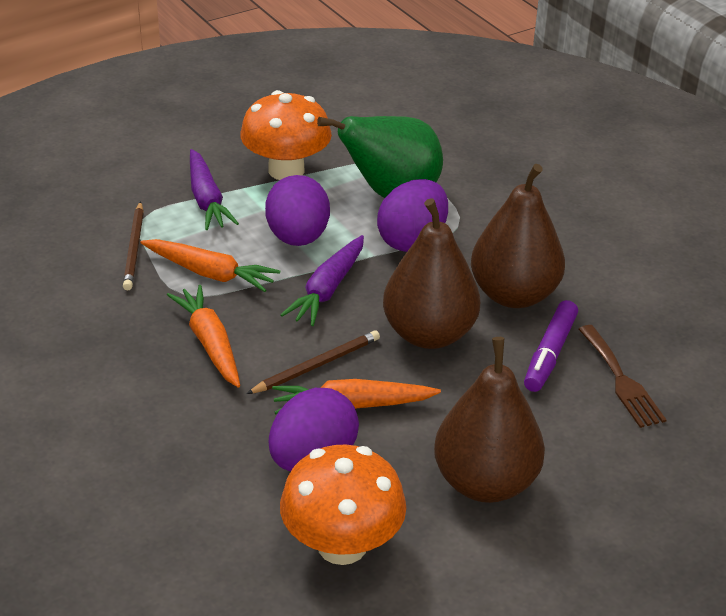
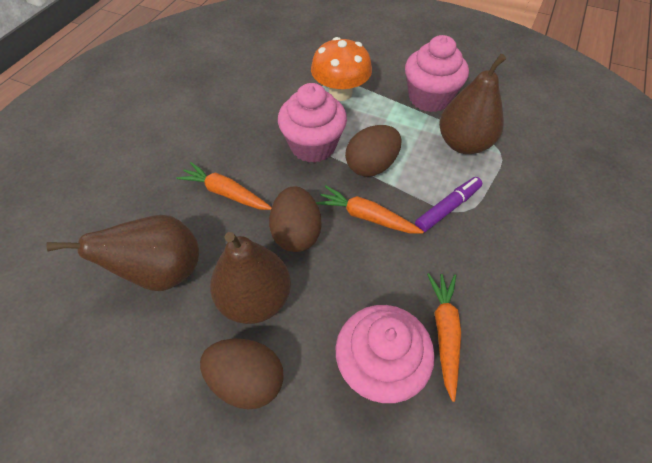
brown egg: none = 0 -> [200,339,284,410] [269,187,321,252] [345,125,402,177] = 3
brown fork: [578,325,667,428] = 1 -> none = 0
brown pencil: [123,201,144,290] [247,330,380,394] = 2 -> none = 0
green pear: [317,116,443,198] = 1 -> none = 0
orange mushroom: [240,90,332,180] [280,445,406,565] = 2 -> [311,37,372,101] = 1
pink cupcake: none = 0 -> [278,83,347,163] [336,305,435,403] [405,35,469,112] = 3
purple carrot: [190,149,239,230] [280,235,364,326] = 2 -> none = 0
purple egg: [265,175,330,246] [269,388,359,472] [377,179,448,252] = 3 -> none = 0

